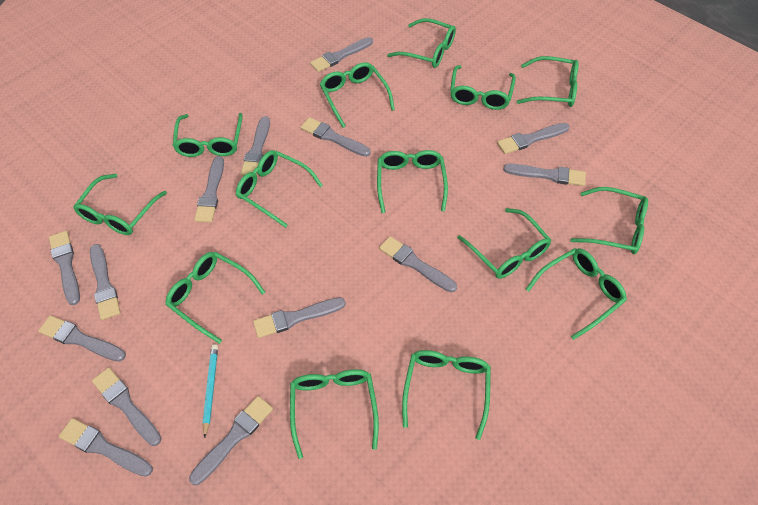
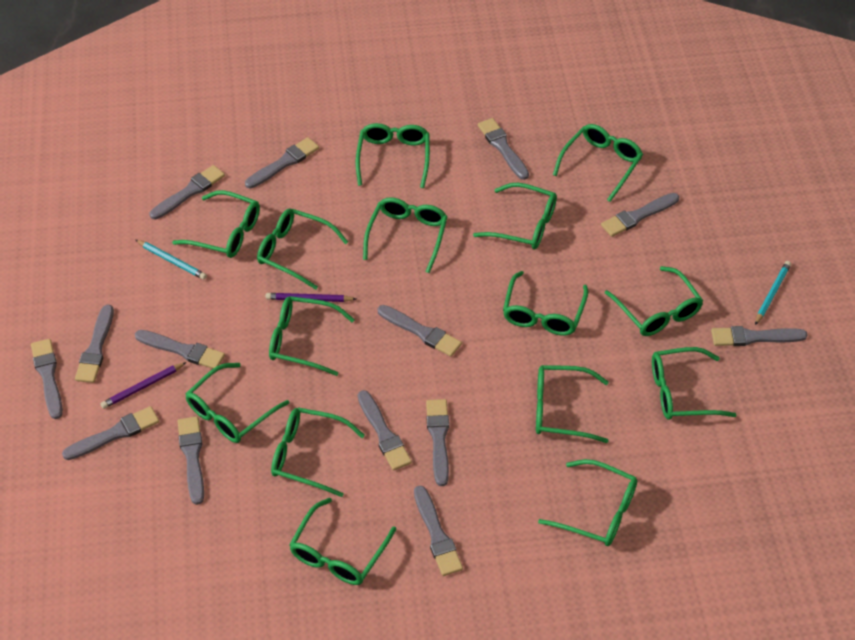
green glasses: [73,174,167,235] [165,252,265,344] [173,113,243,157] [236,150,323,228] [290,369,379,459] [320,62,395,128] [377,150,448,213] [387,18,456,68] [402,350,491,440] [450,65,516,110] [457,208,551,279] [517,56,579,107] [526,248,627,340] [570,187,648,254] = 14 -> [172,190,260,258] [185,363,289,443] [257,209,348,290] [269,296,355,376] [271,407,365,497] [289,498,396,585] [356,123,430,188] [363,197,448,273] [473,183,557,249] [503,271,588,336] [536,365,609,443] [538,459,637,546] [553,124,643,202] [605,266,703,336] [652,347,736,420] = 15
purple pencil: none = 0 -> [100,362,186,409] [266,293,356,302] = 2
turquoise pencil: [202,344,218,439] = 1 -> [136,240,207,280] [755,261,791,325] = 2

